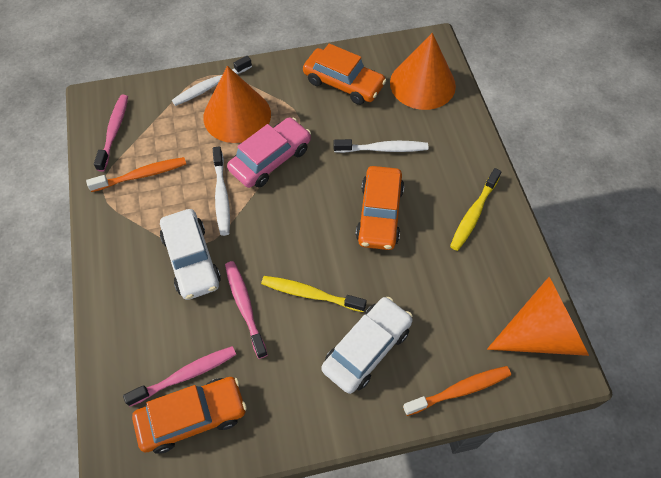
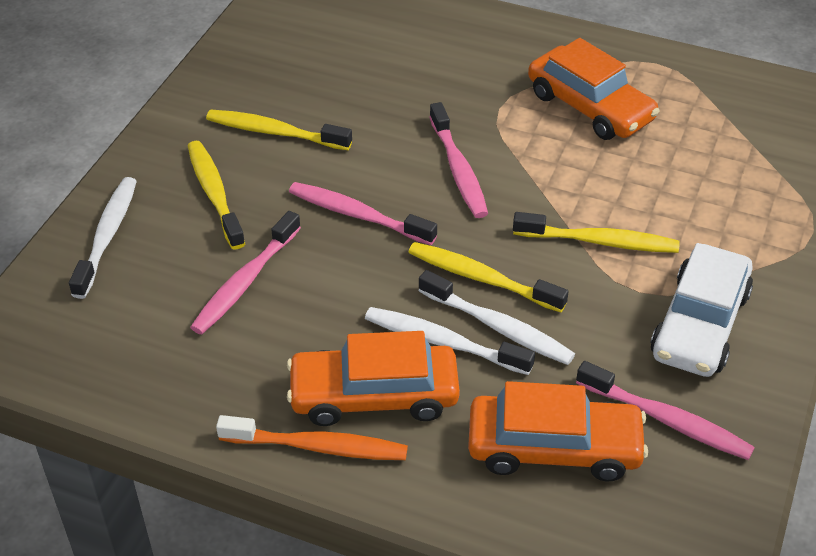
orange cone: [203,66,271,143] [390,33,456,110] [487,277,589,356] = 3 -> none = 0
orange toothbrush: [86,157,186,192] [403,366,511,416] = 2 -> [216,415,408,460] = 1
pink car: [227,117,311,188] = 1 -> none = 0
pink toothbrush: [94,95,128,172] [123,346,236,406] [225,261,268,359] = 3 -> [190,211,301,334] [289,182,437,245] [429,102,488,218] [576,361,755,460] = 4
white car: [160,209,221,300] [321,297,413,394] = 2 -> [650,243,753,377] = 1
yellow toothbrush: [261,276,367,312] [450,168,501,251] = 2 -> [188,141,245,249] [206,110,352,150] [408,242,569,312] [513,212,680,253] = 4

